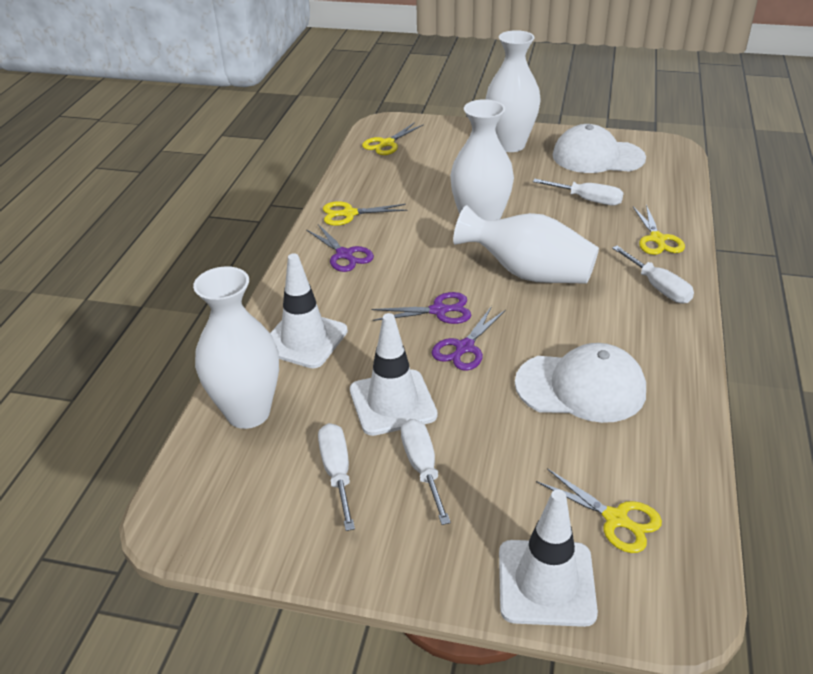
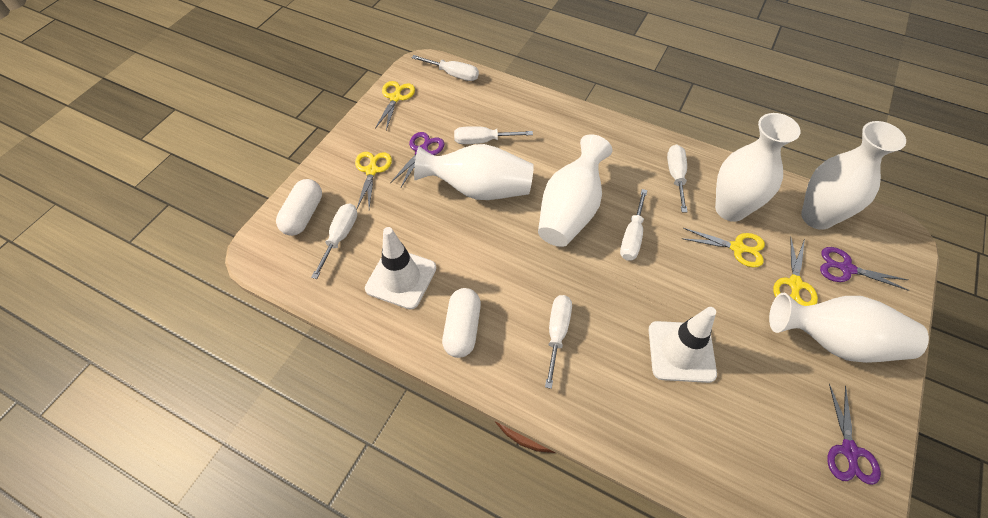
white cap: [515,343,646,423] [553,124,646,173] = 2 -> none = 0
white capsule: none = 0 -> [276,179,322,236] [442,288,481,358] = 2
white screwdriver: [318,423,355,531] [401,419,451,525] [533,179,623,205] [612,246,694,303] = 4 -> [311,203,357,279] [412,55,479,81] [454,126,533,144] [545,295,572,389] [620,189,647,261] [667,145,688,213] = 6
white traffic cone: [270,253,348,368] [350,313,438,436] [499,489,598,627] = 3 -> [365,227,436,309] [649,307,717,383] = 2
white vase: [193,266,279,429] [450,99,514,221] [453,205,599,284] [486,30,541,152] = 4 -> [414,144,534,200] [538,134,613,247] [715,113,801,222] [769,293,929,363] [801,121,906,230] = 5

